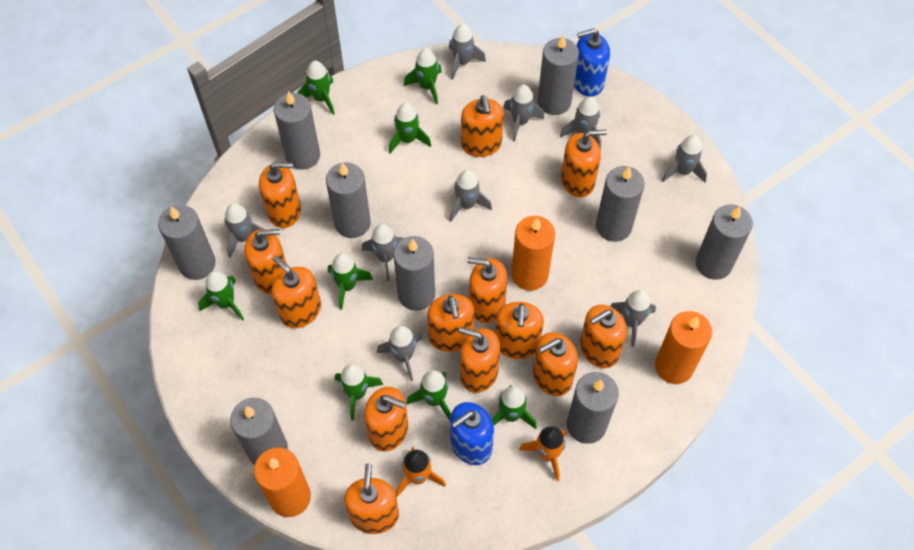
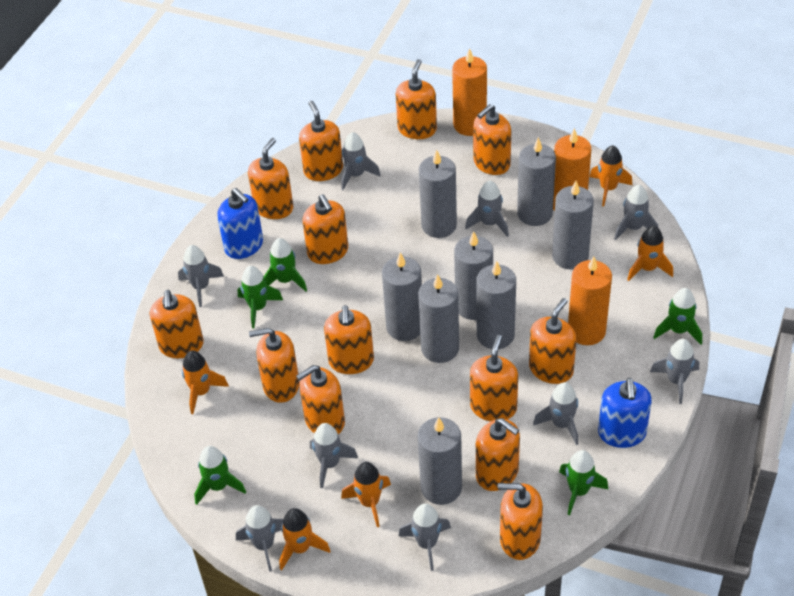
green rocket: [198,271,244,321] [297,61,335,115] [328,253,373,310] [335,364,383,420] [389,103,431,154] [404,48,442,104] [406,370,451,420] [492,386,537,429] = 8 -> [194,446,246,505] [237,266,283,328] [264,238,307,291] [559,450,608,515] [653,288,702,345] = 5
grey candle: [158,205,216,280] [230,398,288,465] [274,91,320,170] [326,162,371,238] [393,236,435,311] [538,35,579,115] [567,372,619,444] [596,166,645,242] [696,204,753,280] = 9 -> [382,253,422,341] [418,274,459,363] [418,417,462,505] [419,149,457,238] [454,231,493,320] [477,261,516,349] [517,137,556,226] [552,181,594,269] = 8
orange rocket: [396,447,446,497] [519,426,567,481] = 2 -> [182,351,229,414] [279,508,330,570] [341,462,391,527] [590,145,632,206] [627,225,673,281] = 5

